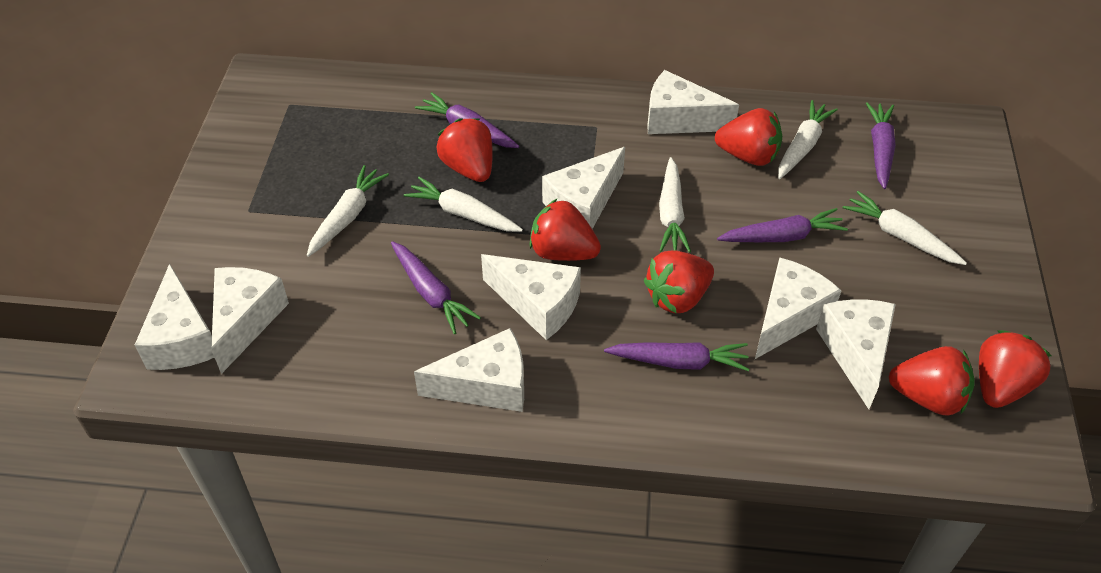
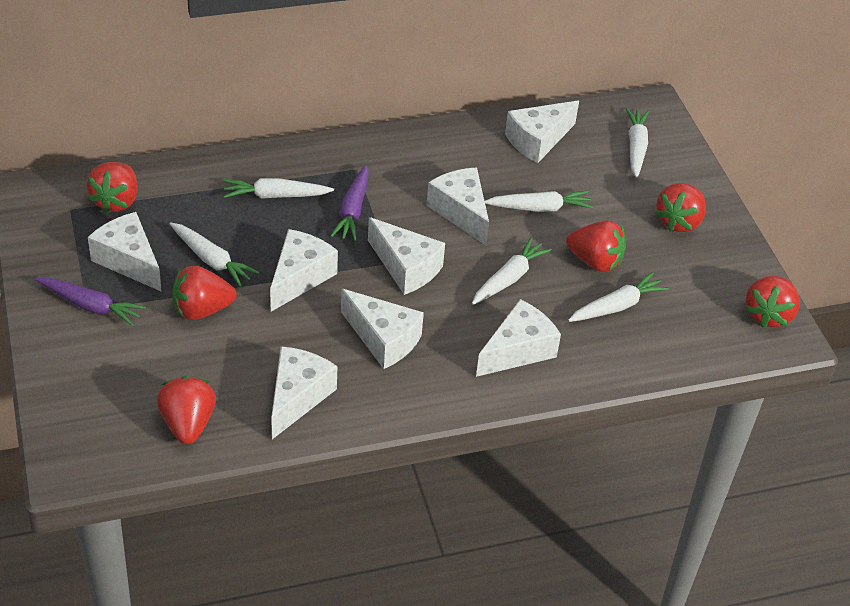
purple carrot: [391,241,481,334] [415,92,519,148] [604,342,749,371] [717,208,848,242] [866,102,896,189] = 5 -> [35,278,146,326] [330,165,369,241] = 2
white carrot: [307,165,389,257] [404,177,523,232] [659,157,691,252] [778,100,838,179] [843,191,967,265] = 5 -> [170,222,259,287] [224,178,334,199] [472,237,552,305] [485,190,593,212] [568,272,669,322] [626,108,649,178] = 6

